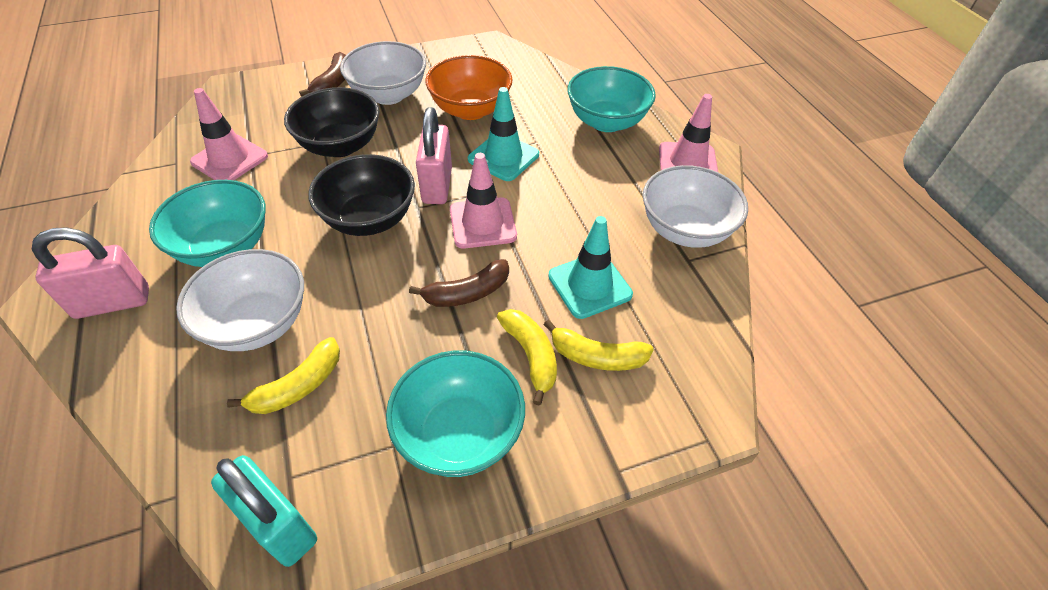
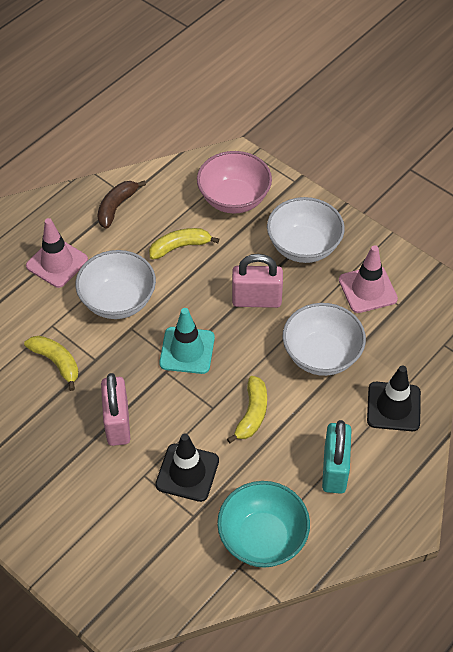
black bowl: [284,87,380,157] [308,154,415,236] = 2 -> none = 0
black traffic cone: none = 0 -> [155,434,219,502] [367,365,421,431] = 2
brown banana: [299,52,346,97] [409,259,509,307] = 2 -> [97,180,146,229] = 1
orange bowl: [425,55,513,120] = 1 -> none = 0
pink bowl: none = 0 -> [197,151,272,214] = 1
pink traffic cone: [190,88,268,180] [450,153,517,249] [659,94,718,172] = 3 -> [26,218,88,288] [339,245,398,313] = 2
turquoise bowl: [149,180,266,267] [386,350,525,477] [567,66,656,132] = 3 -> [217,481,310,568] = 1
turquoise traffic cone: [468,87,539,181] [548,216,633,319] = 2 -> [159,308,215,374] = 1

